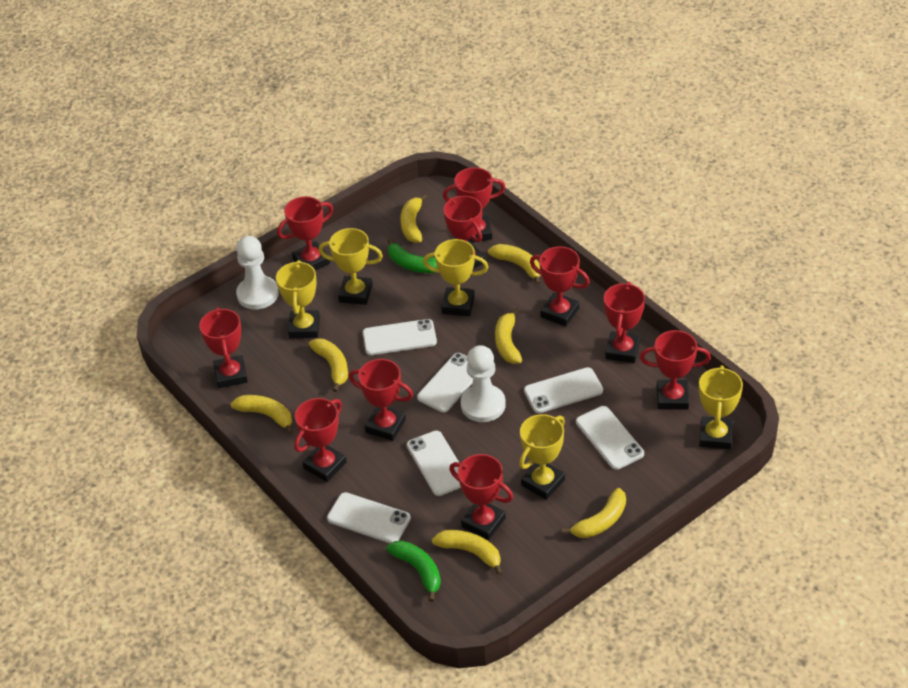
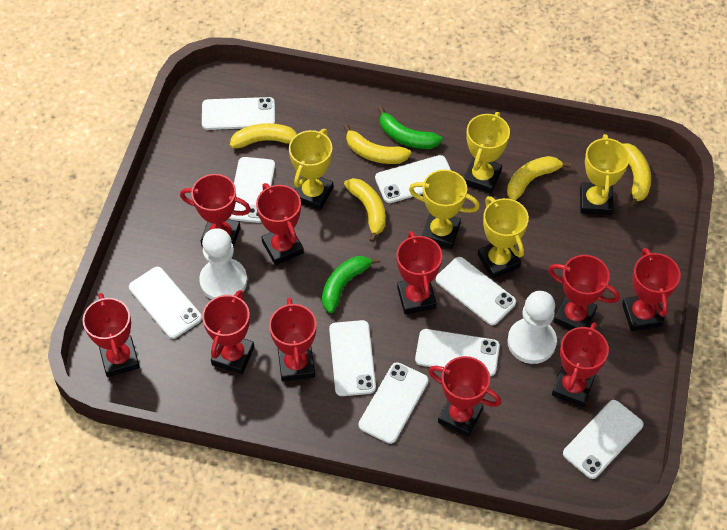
white phone: [327,492,411,544] [363,319,437,355] [407,431,461,496] [417,353,473,412] [524,367,603,413] [576,406,644,470] = 6 -> [129,267,202,339] [202,97,275,130] [229,157,275,223] [329,320,376,396] [358,362,428,444] [375,155,451,203] [415,329,500,376] [436,257,516,325] [563,400,644,479] = 9
yellow banana: [231,395,293,434] [309,338,348,392] [400,194,427,243] [432,530,503,575] [488,244,541,285] [495,308,522,364] [562,488,626,538] = 7 -> [230,123,297,148] [344,124,411,164] [344,178,386,242] [507,156,571,200] [623,143,651,208] = 5

